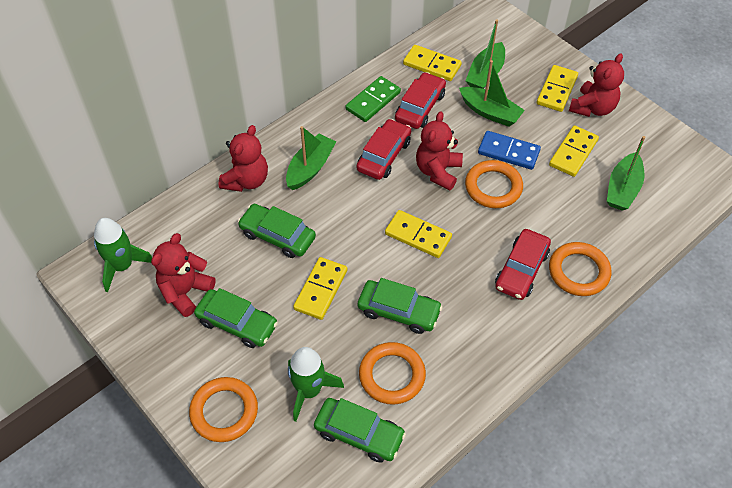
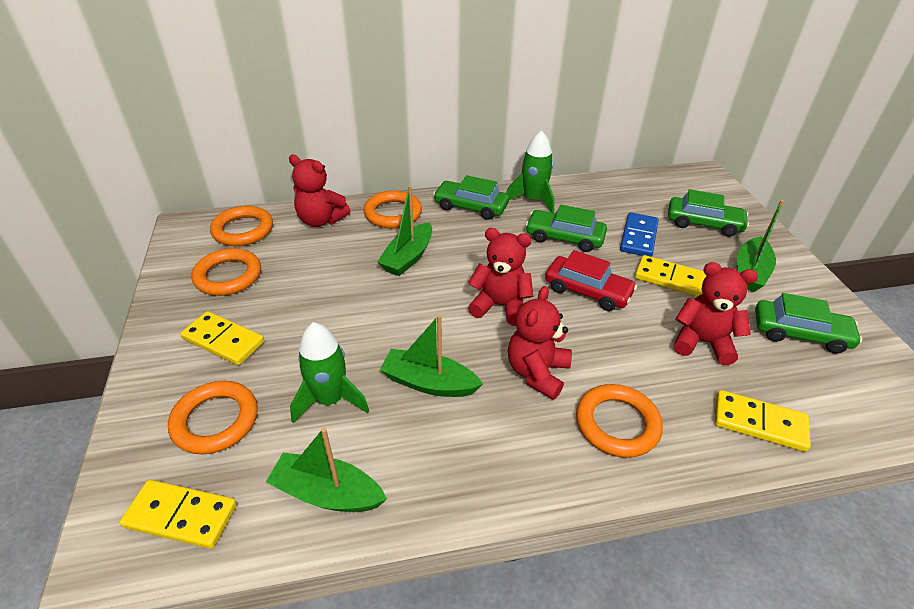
green domino: [346,76,401,122] = 1 -> none = 0
orange ring: [189,377,258,442] [359,342,426,405] [465,160,523,208] [549,242,611,296] = 4 -> [168,381,258,454] [191,248,261,296] [210,206,273,246] [364,190,422,228] [576,384,663,458] = 5
red car: [356,119,411,180] [395,72,446,129] [495,229,551,300] = 3 -> [545,250,637,311] = 1
yellow domino: [293,257,347,320] [385,210,452,258] [403,45,462,81] [537,65,578,112] [549,125,599,177] = 5 -> [120,480,237,549] [180,311,264,365] [635,255,707,297] [715,390,811,452] = 4

